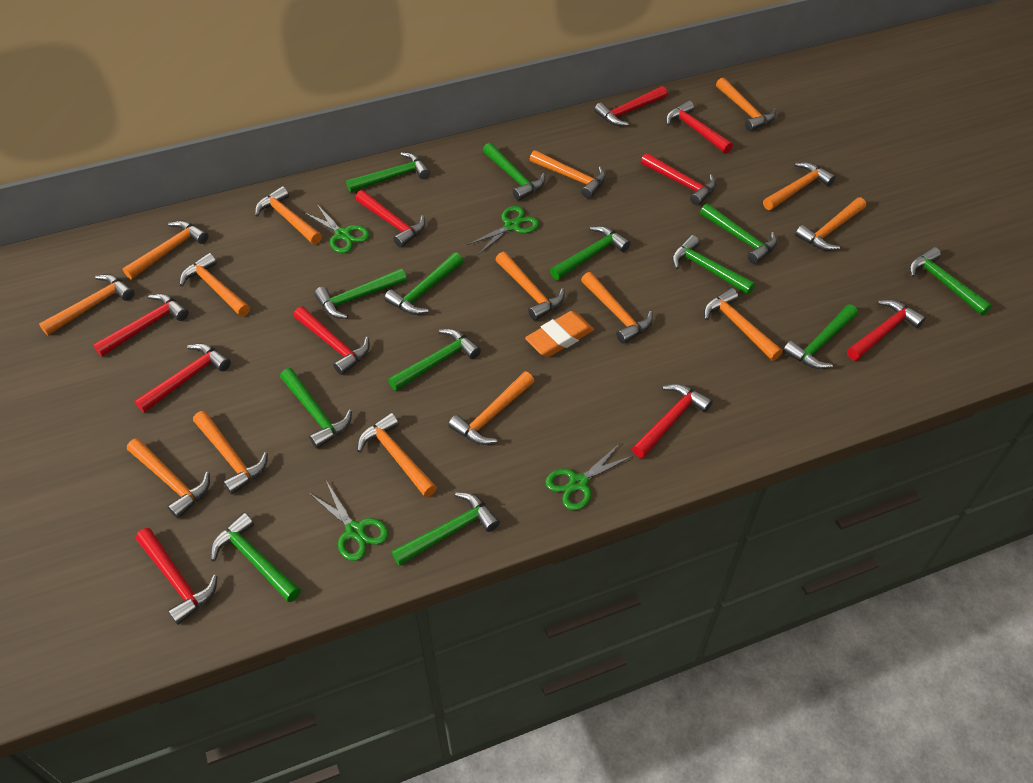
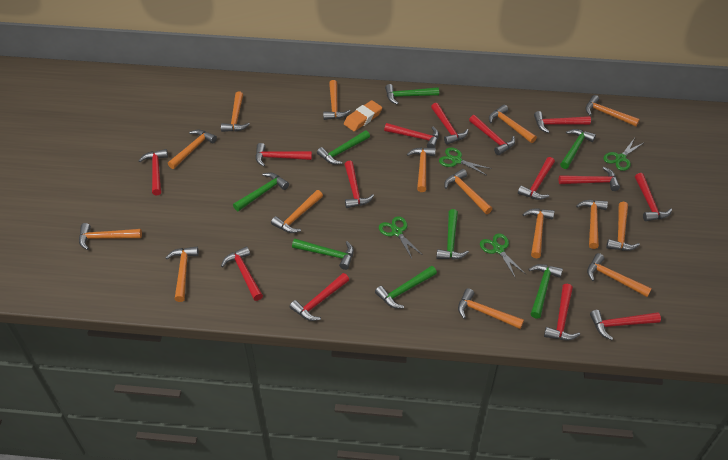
green hammer: [211,513,301,602] [280,368,352,449] [314,268,407,319] [346,152,430,192] [384,252,463,315] [388,329,481,391] [392,492,500,566] [483,143,545,201] [550,226,631,280] [672,235,755,295] [700,203,777,264] [783,304,858,369] [909,247,992,316] = 13 -> [233,172,289,211] [292,239,354,270] [317,130,370,165] [375,266,437,309] [385,84,439,105] [436,209,469,260] [528,264,563,319] [560,129,596,169] = 8
red hammer: [93,294,189,356] [135,343,231,413] [136,528,217,625] [294,307,370,375] [355,190,425,248] [594,86,667,126] [632,384,713,459] [641,153,716,205] [666,100,733,153] [847,300,926,361] = 10 -> [138,149,168,195] [221,246,263,301] [255,143,312,167] [290,273,349,321] [344,161,374,208] [384,123,439,148] [431,103,469,145] [469,115,515,155] [518,157,555,200] [534,111,591,133] [544,284,580,341] [559,167,620,191] [590,310,661,340] [635,173,672,221] = 14

